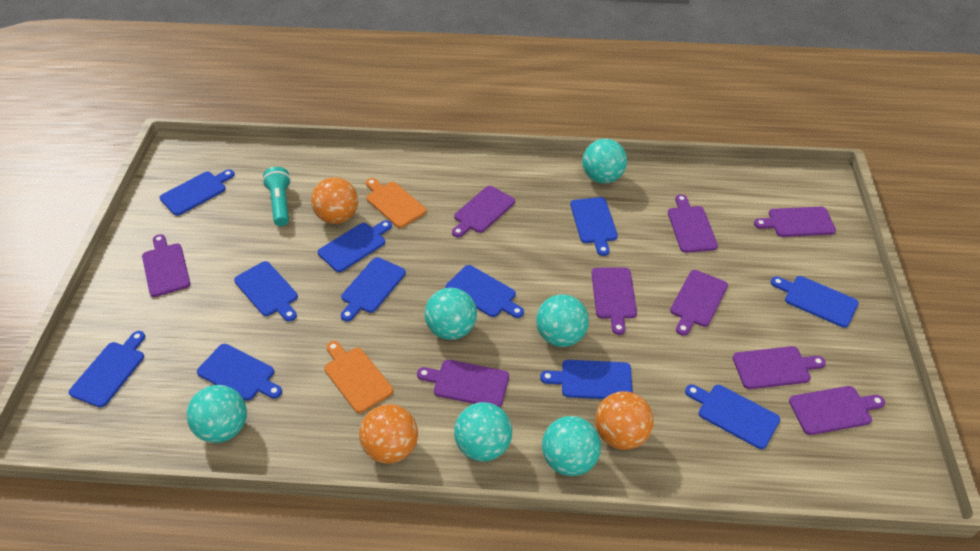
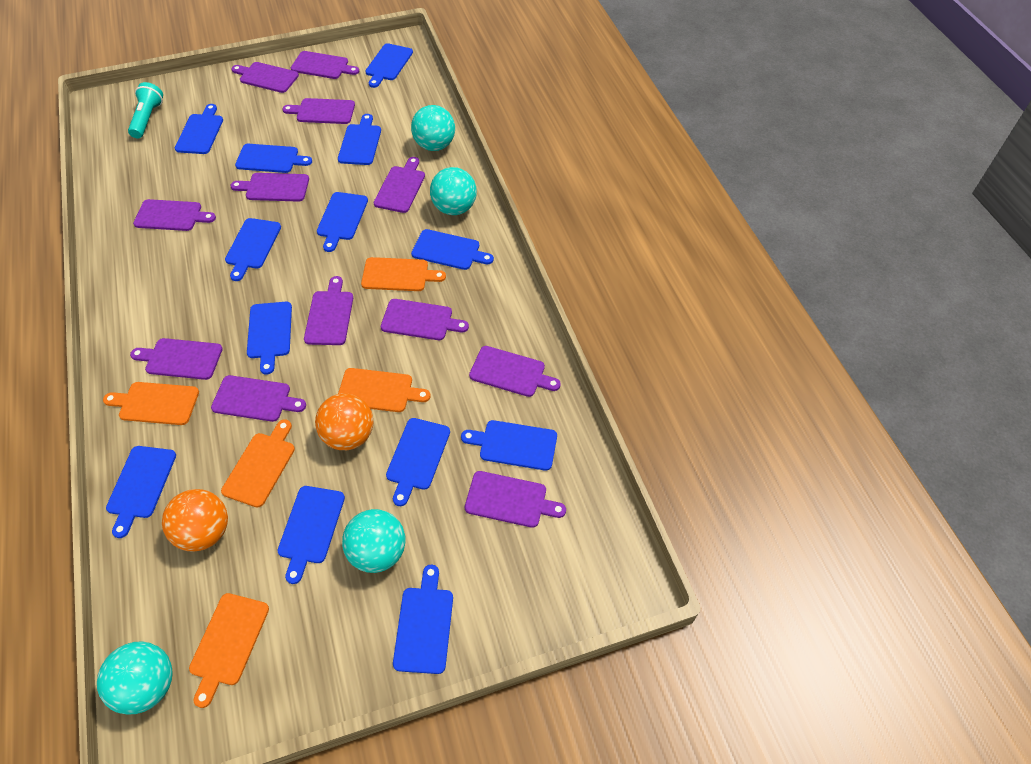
blue cutting board: [69,331,145,408] [159,169,235,216] [197,344,282,401] [234,261,298,321] [318,220,392,272] [341,257,406,322] [446,265,524,318] [540,360,633,399] [570,197,618,256] [685,384,780,449] [771,276,859,328] = 11 -> [106,446,176,538] [175,104,223,154] [225,218,281,281] [235,144,312,173] [247,302,292,375] [278,486,345,584] [317,192,368,252] [338,114,381,165] [365,43,413,88] [386,418,450,506] [393,565,453,674] [411,229,494,270] [461,420,557,471] = 13
orange ball: [311,177,358,224] [359,404,418,464] [595,391,654,450] = 3 -> [162,489,228,552] [315,393,374,450] = 2
orange cutting board: [324,341,393,413] [366,178,427,228] = 2 -> [103,382,199,425] [189,593,269,708] [221,419,295,508] [338,368,430,412] [361,257,446,291] = 5
purple cutting board: [142,234,190,297] [417,360,509,407] [452,186,515,238] [591,267,637,335] [668,194,718,253] [670,270,728,336] [733,346,826,389] [754,207,836,237] [789,386,885,435] = 9 -> [130,338,223,380] [133,199,216,231] [211,375,306,422] [230,173,309,202] [231,62,299,93] [282,98,355,124] [291,51,359,79] [304,276,353,345] [374,157,425,213] [381,299,469,340] [465,471,566,528] [469,346,561,397] = 12
turquoise ball: [186,385,247,443] [425,288,477,340] [454,402,512,462] [536,294,589,347] [542,416,601,476] [582,139,627,184] = 6 -> [97,641,173,715] [342,509,406,573] [411,105,455,151] [430,167,477,215] = 4

